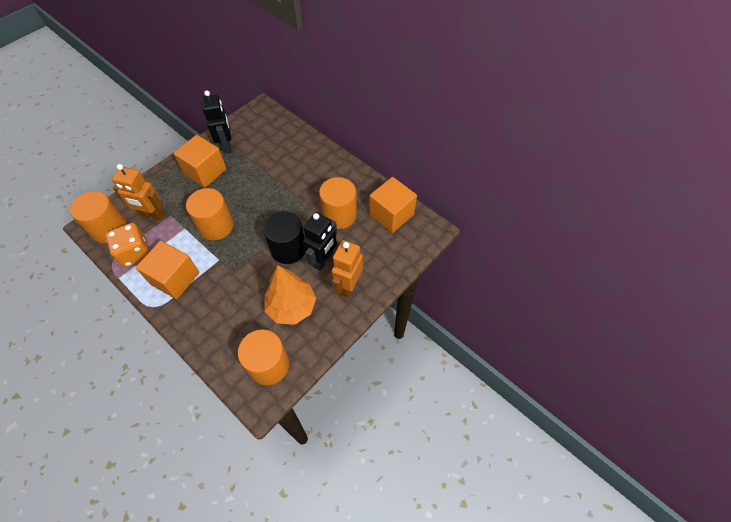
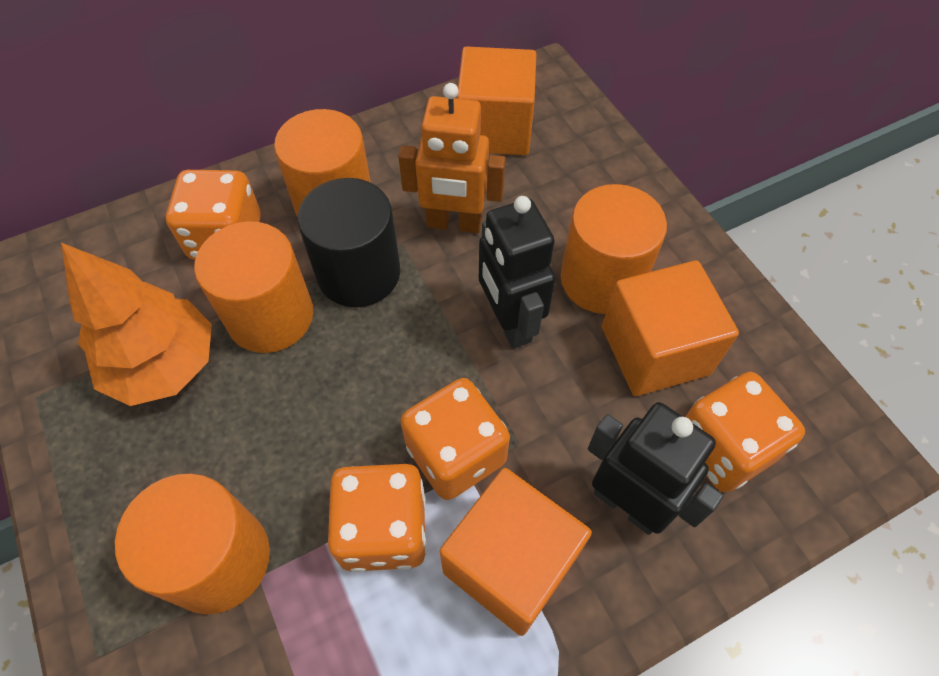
orange dice: [105,223,150,267] = 1 -> [166,170,261,260] [328,464,427,572] [400,378,510,500] [685,372,805,492] = 4
orange robot: [112,164,165,220] [331,240,363,298] = 2 -> [398,83,506,233] = 1

